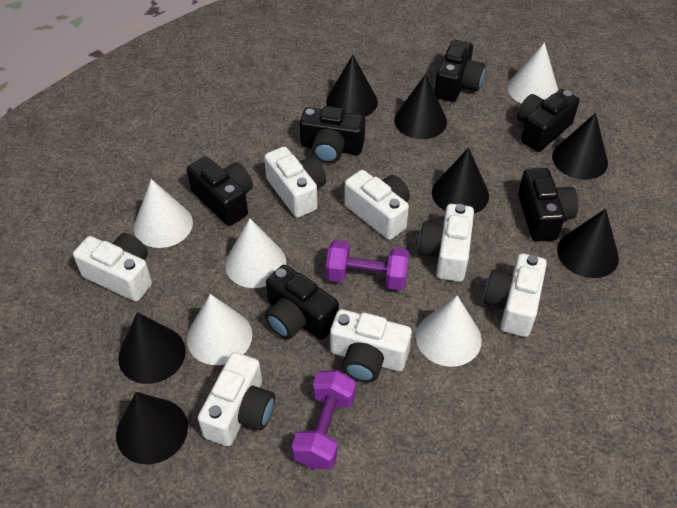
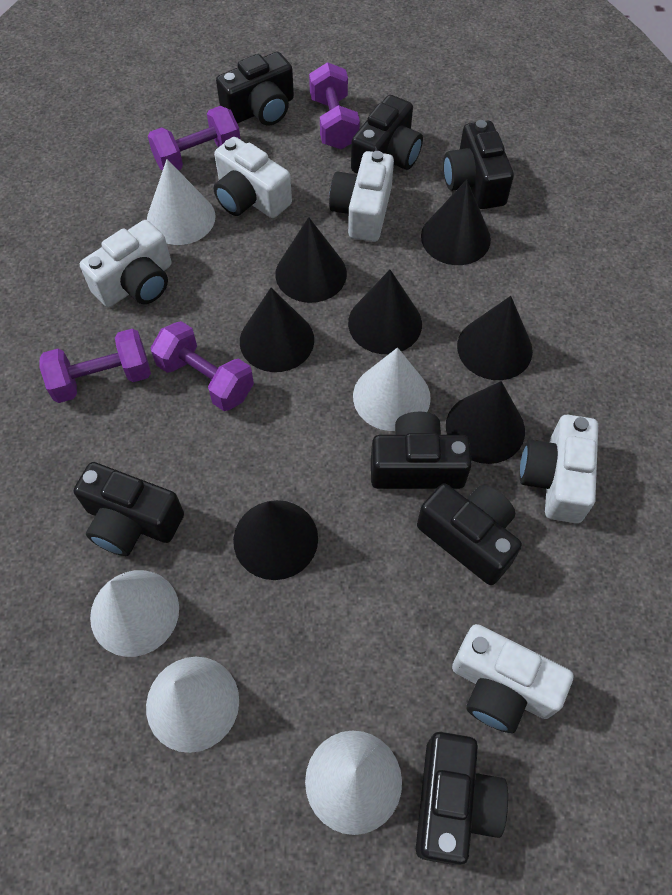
black camera: [187,156,253,226] [265,265,339,340] [300,106,365,163] [434,40,485,102] [517,89,580,152] [518,168,578,242] = 6 -> [74,462,184,556] [216,52,294,126] [351,95,423,174] [371,412,472,489] [416,732,508,865] [417,484,522,585] [443,120,514,209] = 7
purple dumbbell: [292,370,356,469] [326,240,409,290] = 2 -> [39,328,151,403] [148,106,241,171] [151,321,254,411] [309,62,360,149] = 4
white camera: [73,233,152,301] [198,352,275,446] [264,146,326,218] [330,309,412,382] [344,170,410,240] [418,204,474,282] [484,253,547,337] = 7 -> [80,220,171,307] [214,137,292,218] [329,151,394,242] [452,624,574,733] [520,415,598,523] = 5

